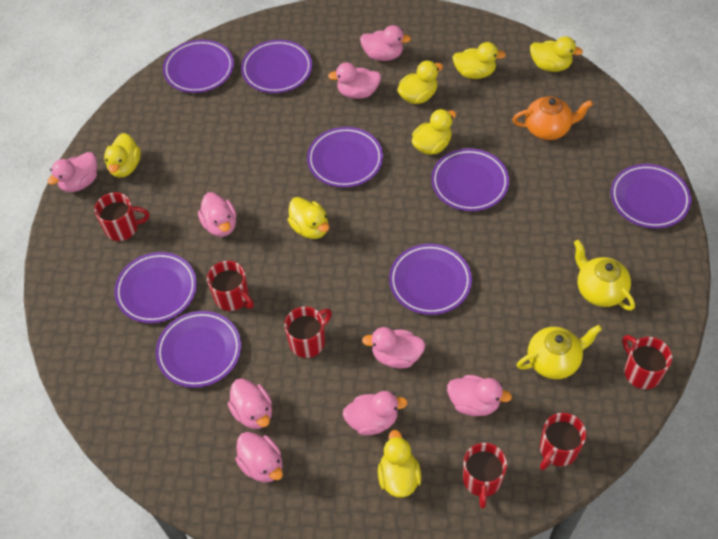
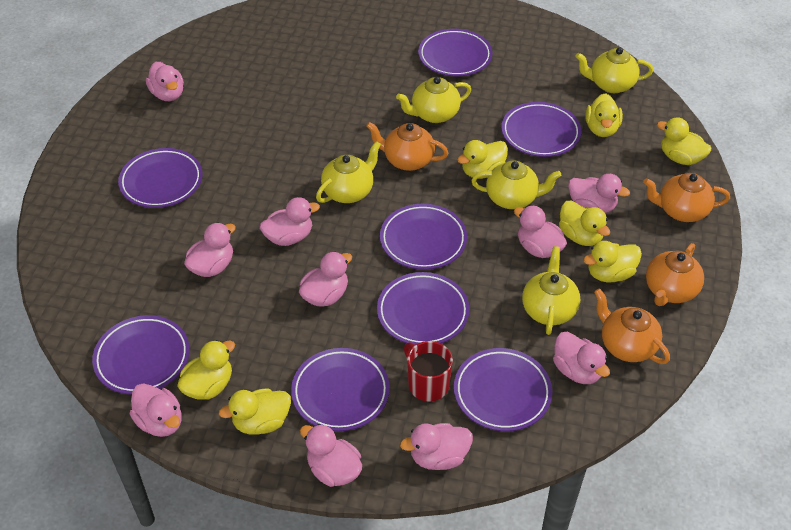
orange teapot: [513,96,593,140] = 1 -> [366,122,448,171] [594,288,670,364] [643,173,730,222] [646,243,704,306] = 4
pink duck: [48,152,97,192] [198,192,236,237] [228,379,272,429] [235,432,283,483] [328,62,381,99] [343,391,408,435] [360,25,411,61] [362,327,426,369] [447,375,512,416] = 9 -> [130,383,182,437] [146,62,184,101] [184,223,236,277] [260,197,320,246] [299,252,352,307] [300,424,362,487] [400,423,473,470] [514,205,567,258] [553,332,610,384] [568,174,630,213] = 10
red mug: [94,192,149,241] [207,261,254,311] [284,307,332,358] [463,443,507,509] [540,413,586,470] [622,335,672,389] = 6 -> [404,341,453,402] = 1
yellow teapot: [517,325,602,379] [574,240,635,311] = 2 -> [316,141,381,203] [396,77,471,123] [471,160,561,209] [522,246,580,335] [575,48,653,93] = 5

